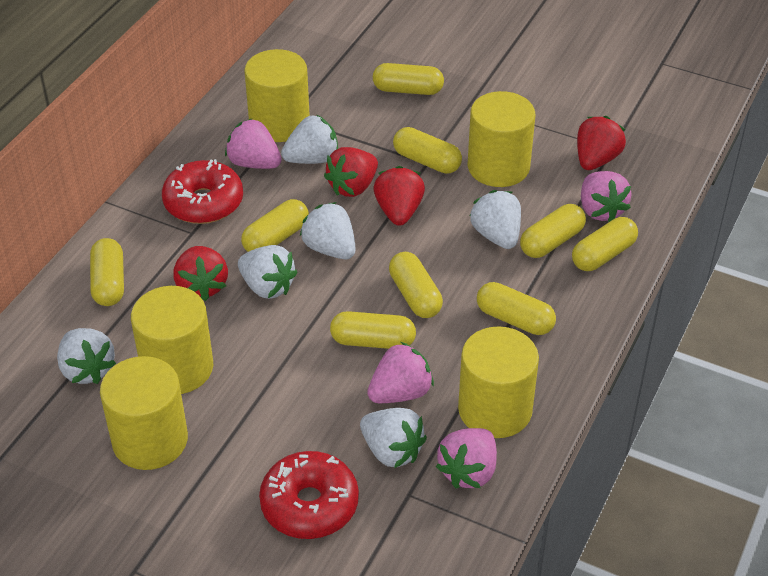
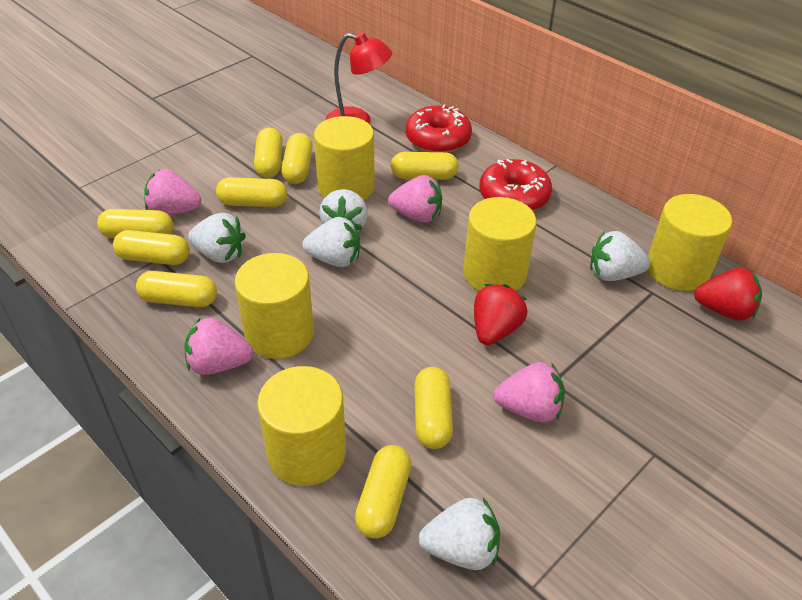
red lamp: none = 0 -> [325,32,392,124] = 1
red strawberry: [173,246,228,301] [324,147,378,197] [374,166,425,226] [577,116,626,170] = 4 -> [474,284,527,345] [694,268,762,320] = 2
white strawberry: [57,328,116,384] [238,245,298,299] [281,115,338,164] [300,202,356,259] [360,408,427,468] [470,190,521,249] = 6 -> [188,213,246,263] [302,217,360,267] [319,189,368,232] [419,498,500,570] [590,231,650,281] = 5

